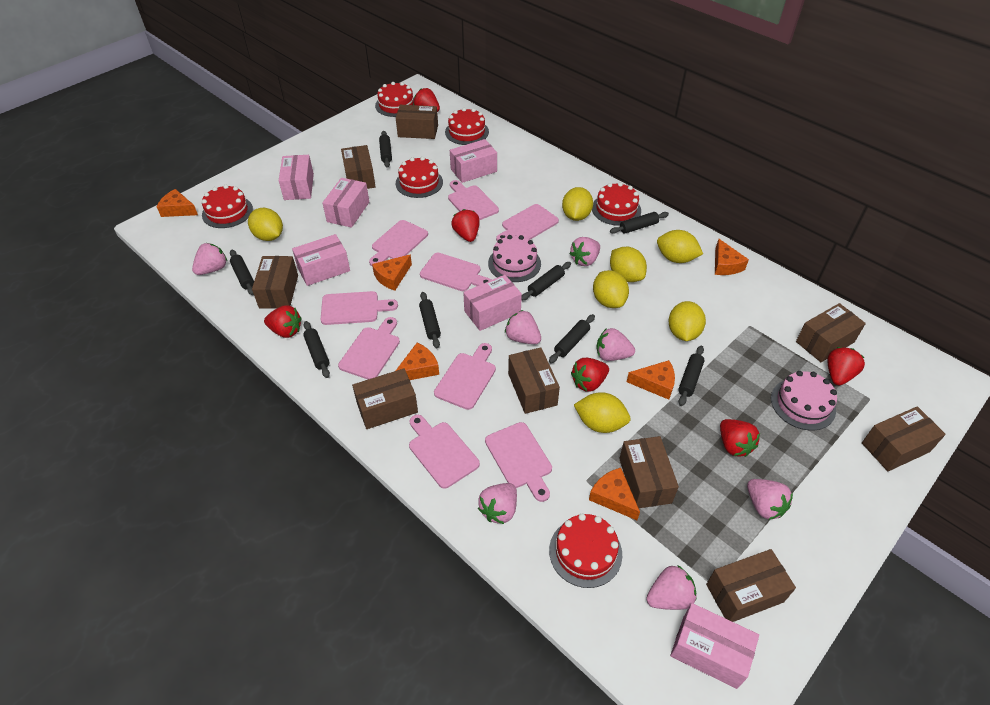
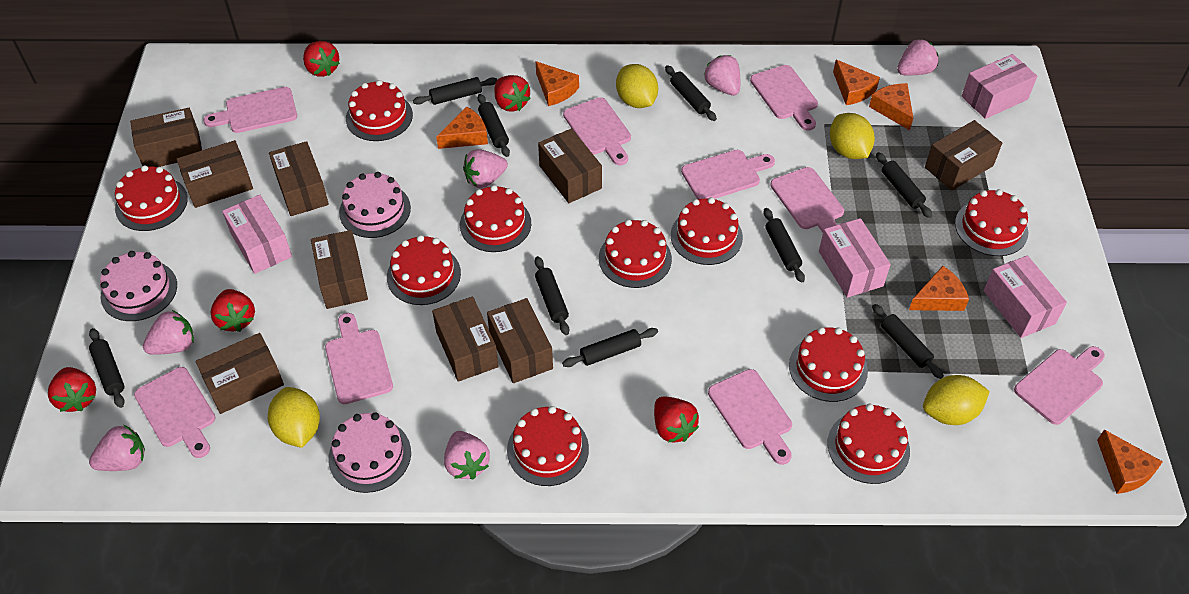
black rolling pin: [230,250,254,295] [303,321,330,378] [379,131,392,168] [419,292,441,348] [521,262,571,300] [549,314,595,363] [610,212,669,234] [678,345,704,406] = 8 -> [89,328,125,408] [413,77,497,105] [478,94,510,157] [535,256,569,335] [562,328,658,367] [665,65,717,121] [763,208,805,283] [872,304,944,379] [876,152,932,218] = 9
pink box: [279,155,314,200] [292,234,350,286] [322,178,369,228] [450,139,497,183] [463,275,522,331] [670,603,759,689] = 6 -> [222,195,292,274] [819,218,891,298] [962,54,1037,119] [983,255,1067,338] = 4
pink cake: [488,235,541,282] [771,371,837,431] = 2 -> [100,251,177,321] [328,412,411,493] [339,172,411,238] = 3
pink strawberry: [192,243,227,275] [478,483,517,524] [505,310,541,344] [569,237,600,266] [597,328,635,361] [646,565,697,610] [747,479,793,520] = 7 -> [89,424,145,471] [143,310,194,355] [444,431,490,479] [463,149,508,188] [704,55,740,96] [897,39,938,76] = 6
red cake: [202,185,253,228] [375,82,414,117] [396,157,443,198] [445,108,489,145] [549,514,622,588] [592,182,641,226] = 6 -> [115,165,188,231] [346,80,413,141] [387,235,461,305] [460,185,531,252] [507,406,589,486] [599,219,672,288] [671,197,743,265] [789,327,868,402] [827,403,910,484] [955,189,1028,256] = 10
red strawberry: [264,305,302,338] [413,88,440,112] [451,209,480,242] [571,358,609,392] [720,419,760,457] [827,347,865,385] = 6 -> [48,367,96,412] [210,289,255,332] [303,41,340,77] [494,75,531,112] [654,397,699,442] = 5
yellow lemon: [248,208,283,241] [562,187,593,221] [574,392,630,433] [593,270,629,308] [610,247,647,282] [657,230,703,263] [668,301,706,341] = 7 -> [268,387,320,448] [616,64,658,108] [830,113,875,159] [923,375,990,425] = 4

